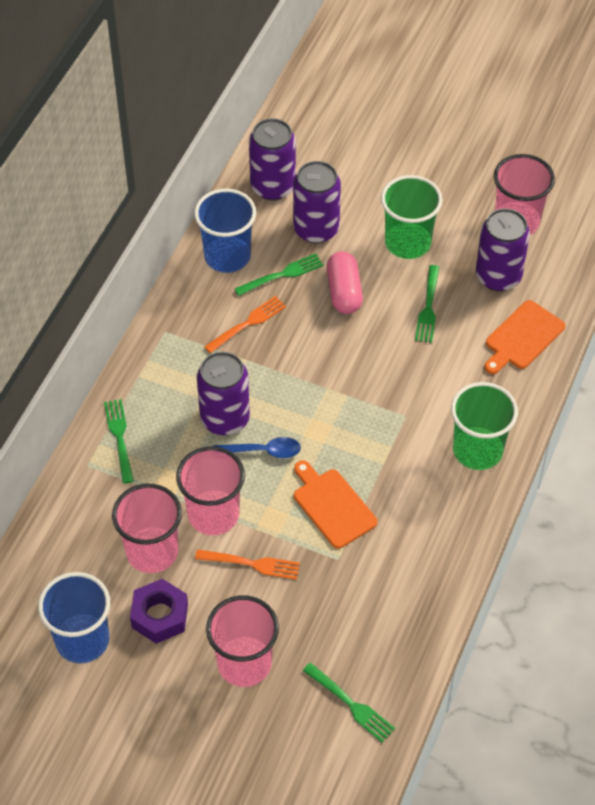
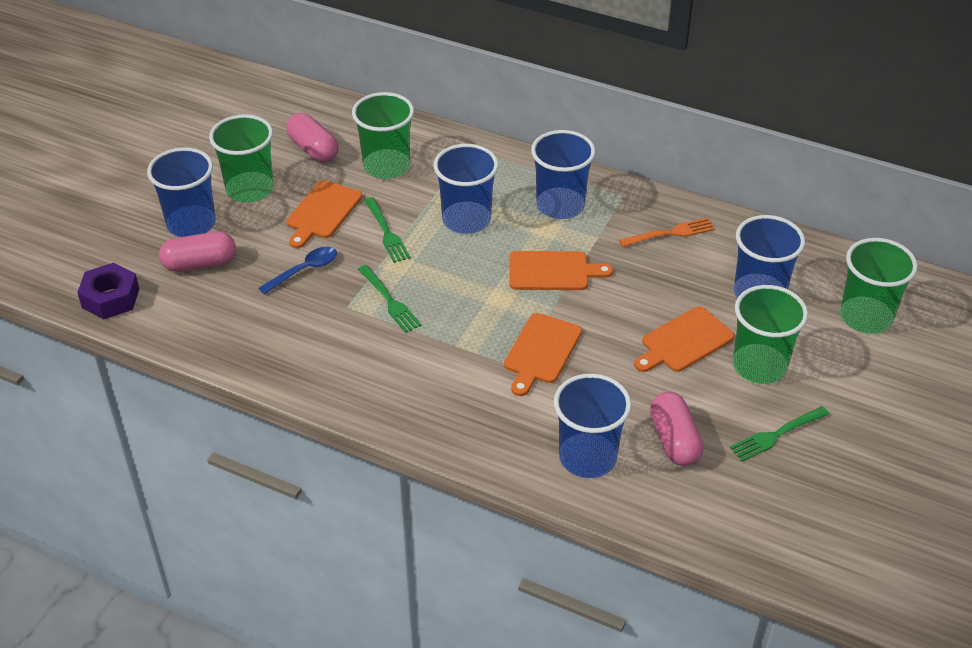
blue cup: [38,572,110,663] [194,189,256,273] = 2 -> [147,147,216,237] [434,144,498,234] [531,130,595,219] [554,374,631,478] [734,215,805,298] = 5
green cup: [381,175,443,259] [451,382,518,470] = 2 -> [209,114,274,203] [352,92,414,179] [733,285,808,384] [840,238,918,334] = 4
green fork: [104,399,134,484] [235,253,324,296] [303,663,395,743] [415,265,439,343] = 4 -> [358,265,421,333] [364,197,410,263] [730,406,830,462] = 3
orange cutting board: [294,461,378,549] [484,300,566,374] = 2 -> [286,180,362,248] [504,313,582,396] [509,251,613,290] [634,306,735,372] = 4
orange fork: [195,549,300,580] [204,296,286,353] = 2 -> [619,218,715,247] = 1
pink capsule: [327,251,363,314] = 1 -> [159,231,236,272] [286,113,339,163] [650,392,704,466] = 3
pink cup: [112,484,182,573] [176,446,245,536] [206,595,279,687] [494,154,555,235] = 4 -> none = 0
purple can: [197,352,250,435] [249,118,296,201] [293,161,341,243] [476,208,530,291] = 4 -> none = 0

